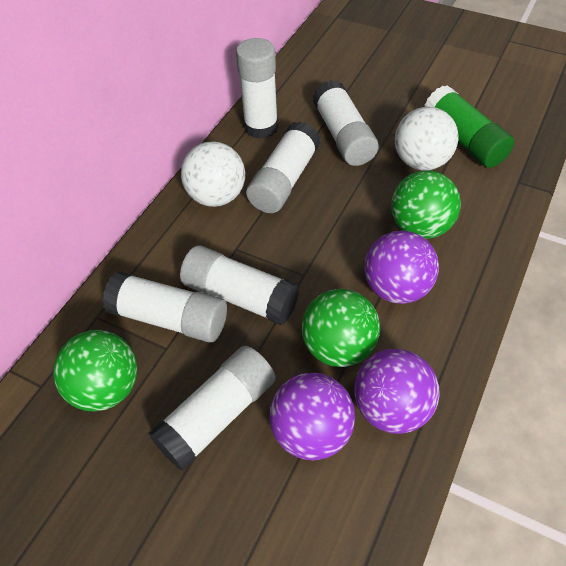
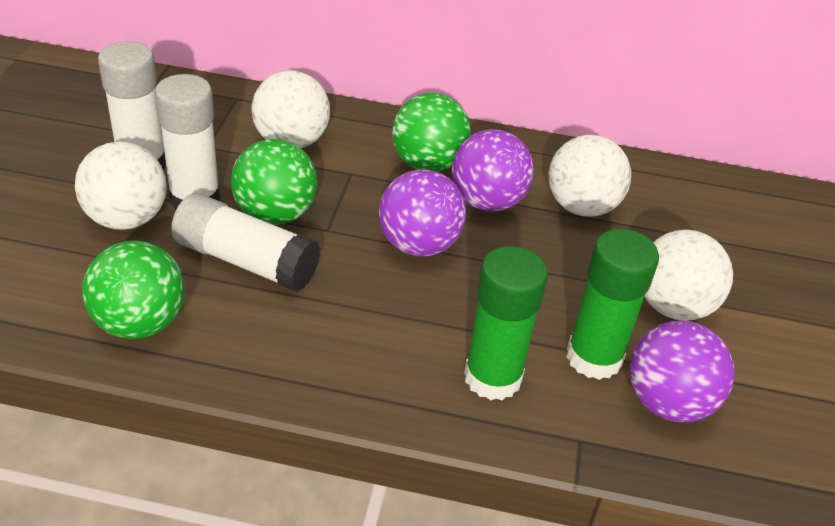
green glue stick: [425,85,514,168] = 1 -> [464,246,548,400] [566,229,659,380] = 2
white ball: [181,142,245,207] [395,107,458,170] = 2 -> [75,141,167,230] [252,70,330,148] [549,135,631,217] [644,230,733,321] = 4
white glue stick: [102,271,227,343] [148,346,276,471] [180,246,299,325] [236,38,278,139] [246,121,320,213] [313,80,379,166] = 6 -> [98,41,166,169] [155,74,220,210] [171,193,320,292] = 3

